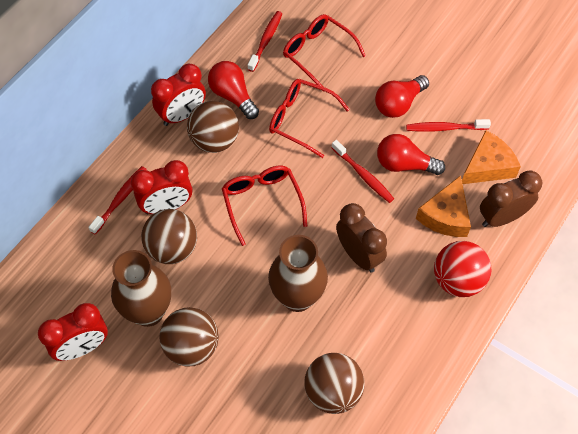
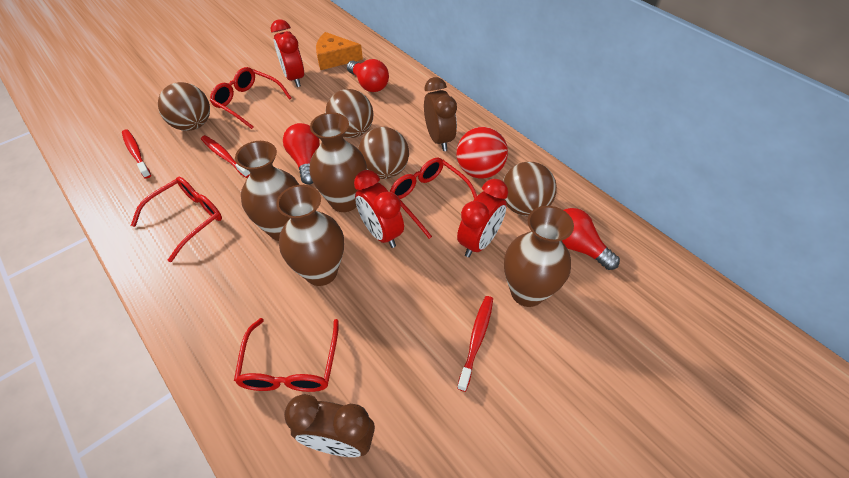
brown vase: [111,250,171,327] [268,235,328,312] = 2 -> [235,141,299,241] [276,185,344,286] [309,113,367,212] [504,206,574,307] = 4
orange cheese: [416,175,471,237] [462,130,521,184] = 2 -> [316,32,363,70] = 1
red glasses: [222,165,307,246] [269,79,350,158] [283,14,366,92] = 3 -> [131,177,222,262] [210,67,291,129] [234,318,339,392] [390,157,477,239] = 4
red toothbrush: [88,166,147,235] [248,11,283,72] [331,140,394,203] [406,119,491,132] = 4 -> [122,129,151,179] [201,135,250,178] [457,296,493,392] = 3

